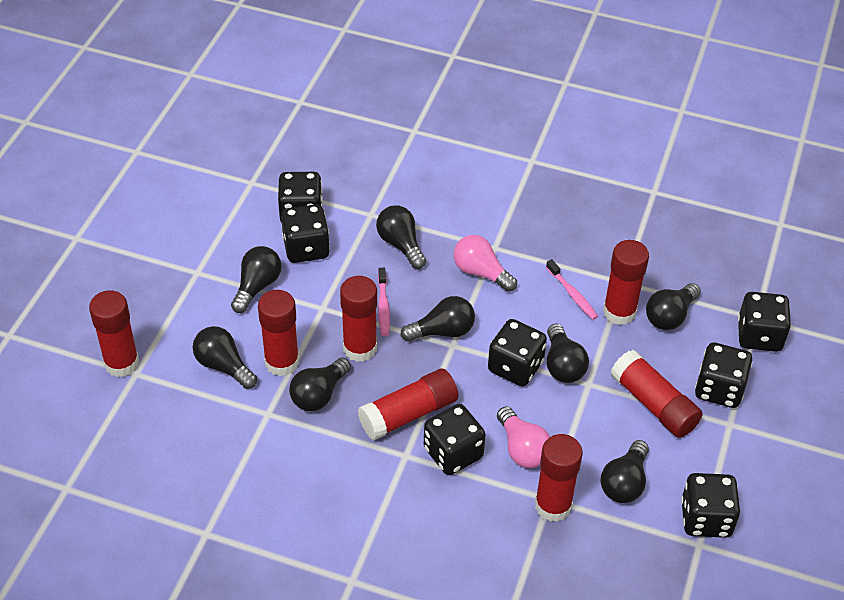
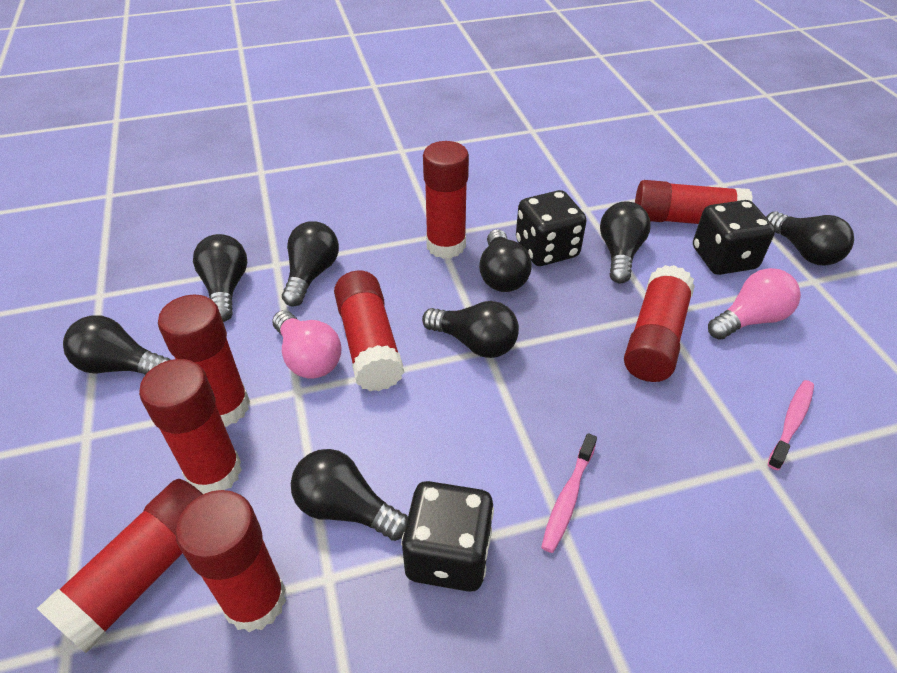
black dice: [278,172,323,223] [281,204,330,263] [424,404,486,475] [488,319,547,387] [681,473,740,538] [695,342,753,408] [738,292,791,352] = 7 -> [401,481,494,592] [516,190,586,266] [693,200,775,275] = 3
red glue stick: [89,290,139,377] [258,290,299,376] [340,276,377,362] [358,369,458,440] [535,434,583,522] [603,240,649,325] [611,350,703,438] = 7 -> [37,479,203,653] [139,359,242,494] [158,294,250,427] [176,490,286,632] [334,271,404,391] [423,141,469,259] [624,265,695,382] [635,180,753,224] = 8

